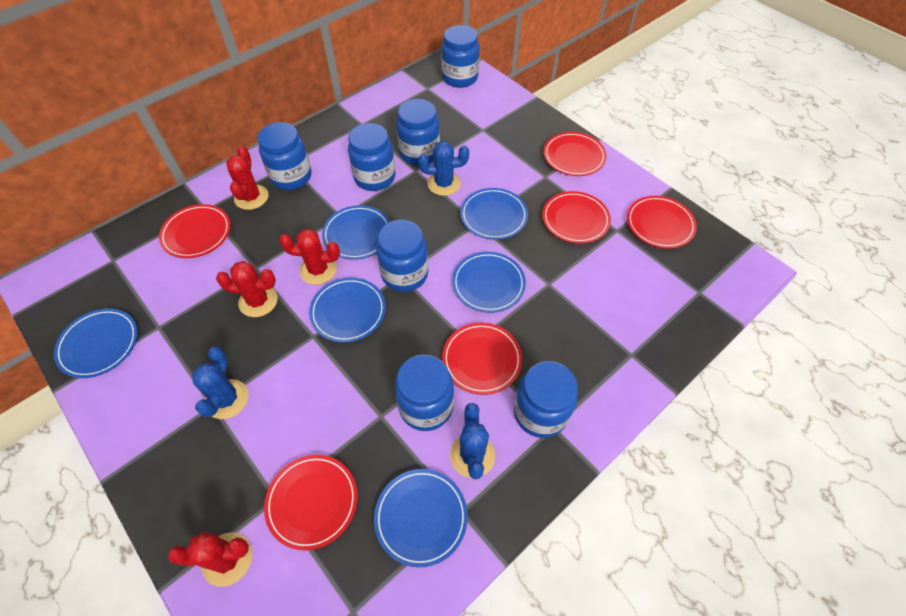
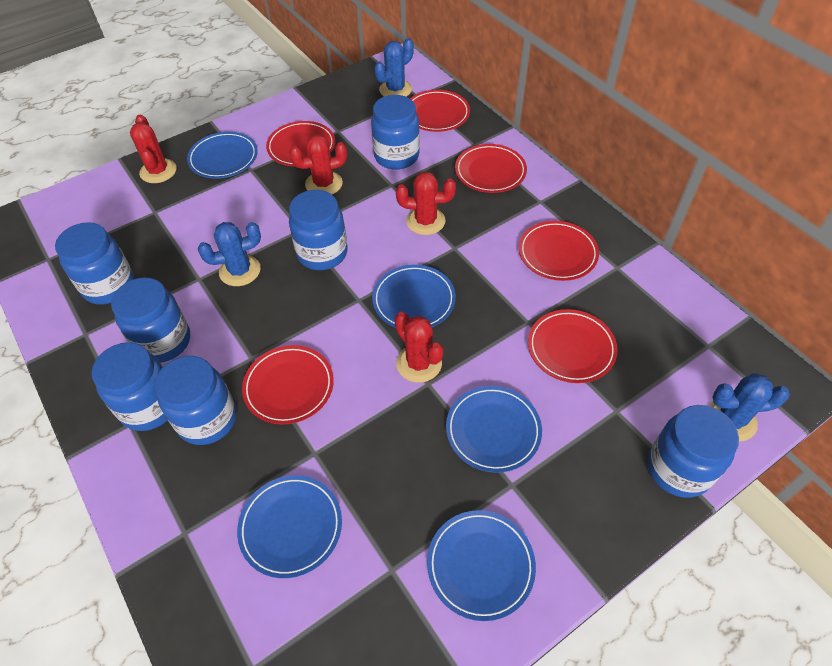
blue plate: [54,308,138,378] [309,278,386,343] [322,205,390,260] [374,469,468,567] [452,252,526,313] [460,188,528,240] = 6 -> [187,132,258,179] [237,475,342,578] [372,265,456,328] [427,510,536,621] [446,386,542,473] = 5

